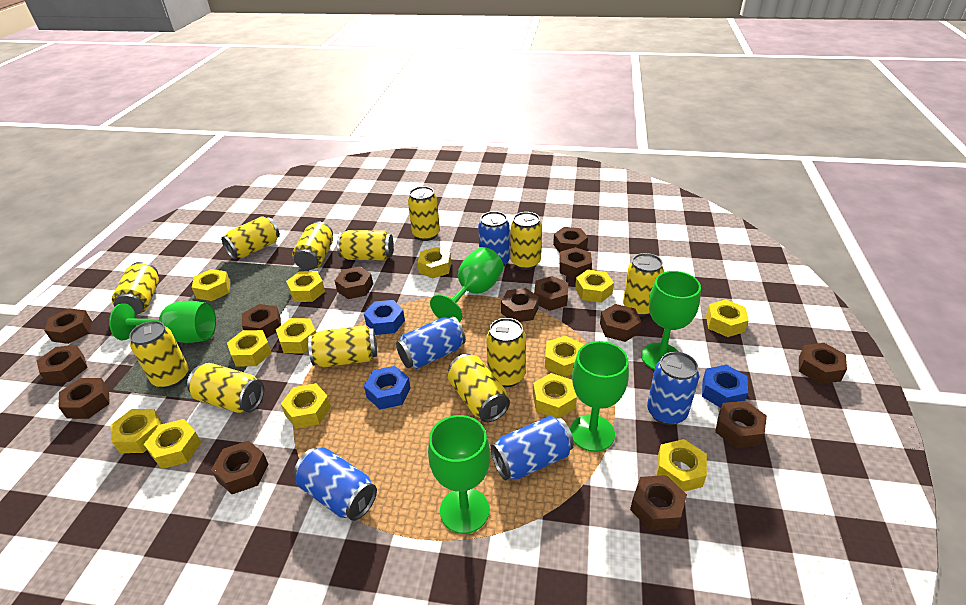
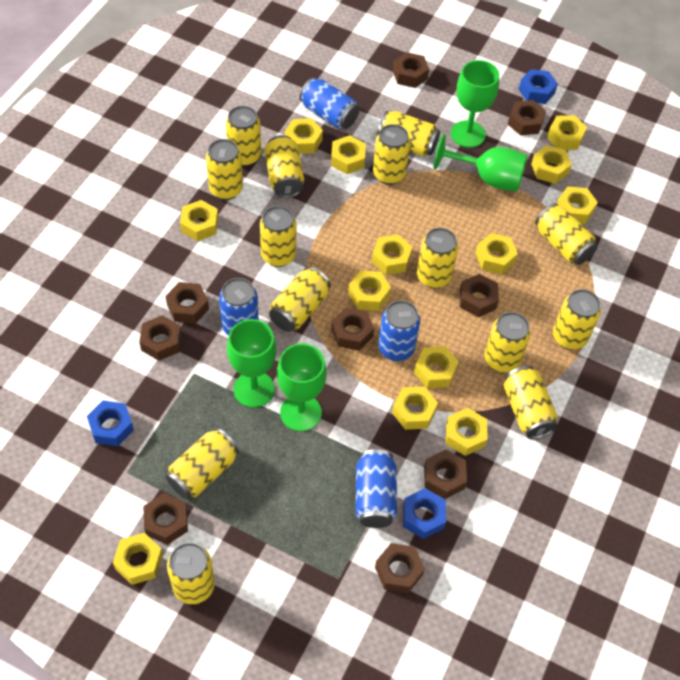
blue can: [294,447,377,521] [396,316,466,369] [478,211,510,267] [490,416,574,480] [647,352,699,425] = 5 -> [219,278,259,336] [299,77,359,129] [356,449,397,528] [378,300,420,361] = 4
brown nut: [37,345,88,384] [44,308,92,344] [58,378,110,419] [211,441,268,494] [242,304,281,338] [335,267,373,299] [501,288,539,322] [534,276,568,311] [553,227,588,253] [559,247,592,279] [600,304,641,342] [630,475,687,530] [715,401,767,448] [799,343,847,384] = 14 -> [139,315,181,361] [143,493,188,545] [166,282,209,323] [331,307,374,351] [375,543,425,593] [393,52,429,88] [424,449,467,499] [460,274,499,317] [508,100,546,136] = 9
green goblet: [109,301,216,343] [428,415,491,534] [430,247,504,322] [570,341,629,452] [641,271,701,370] = 5 -> [227,319,276,408] [277,344,327,431] [434,134,528,191] [451,60,499,148] = 4
yellow can: [112,262,159,315] [129,321,189,389] [187,363,264,413] [221,216,280,259] [292,222,333,270] [308,325,377,367] [337,230,394,260] [408,186,440,241] [448,354,510,422] [486,318,526,387] [511,212,542,270] [623,253,664,317] = 12 -> [165,428,239,499] [167,543,215,604] [206,139,243,200] [226,106,261,167] [260,206,296,267] [264,135,304,198] [269,267,331,332] [373,124,410,185] [377,111,440,157] [417,228,458,288] [485,312,531,372] [504,366,558,439] [535,203,598,265] [553,289,601,350] = 14

